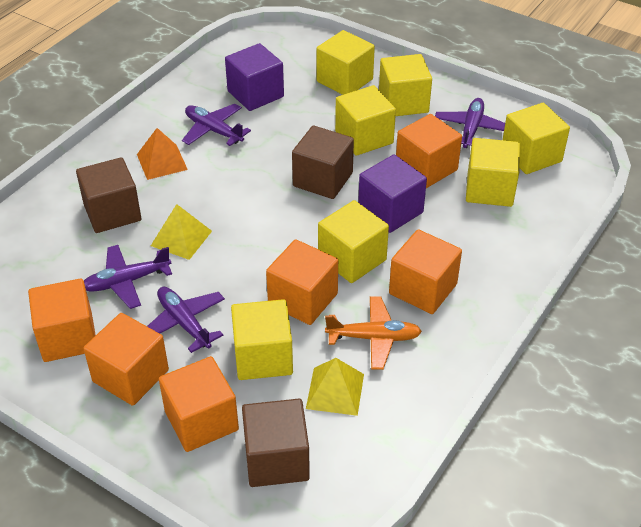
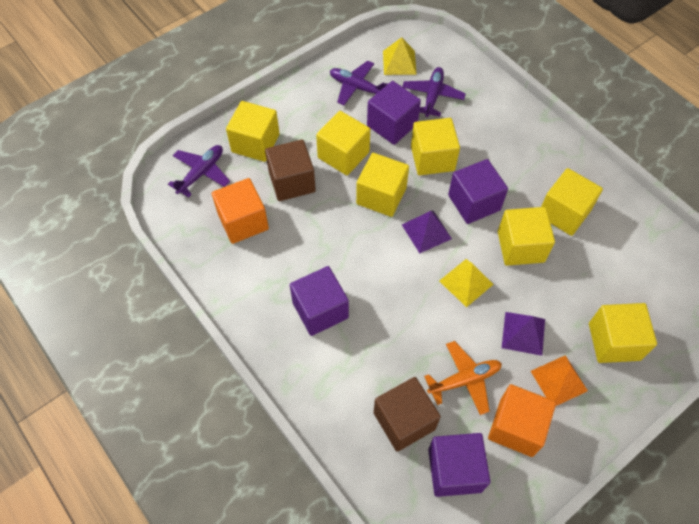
brown cube: [76,157,141,233] [242,399,310,487] [292,126,354,199] = 3 -> [265,140,316,201] [374,377,441,452] = 2
orange cube: [28,278,96,362] [83,313,169,406] [159,356,239,452] [266,239,338,325] [389,229,462,314] [396,114,462,188] = 6 -> [212,178,269,244] [488,384,556,457] = 2
purple cube: [225,43,284,111] [358,154,427,233] = 2 -> [290,266,349,336] [367,81,421,145] [428,433,491,497] [448,159,508,224] = 4
purple plane: [84,245,172,309] [147,287,225,353] [182,104,251,146] [435,98,505,148] = 4 -> [168,145,230,197] [330,61,388,105] [402,67,466,117] = 3
purple pyramid: none = 0 -> [402,211,452,253] [502,312,545,356] = 2

